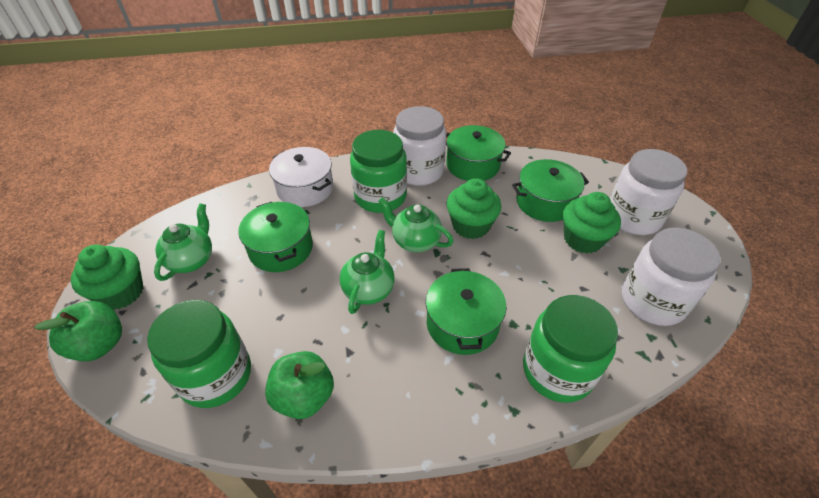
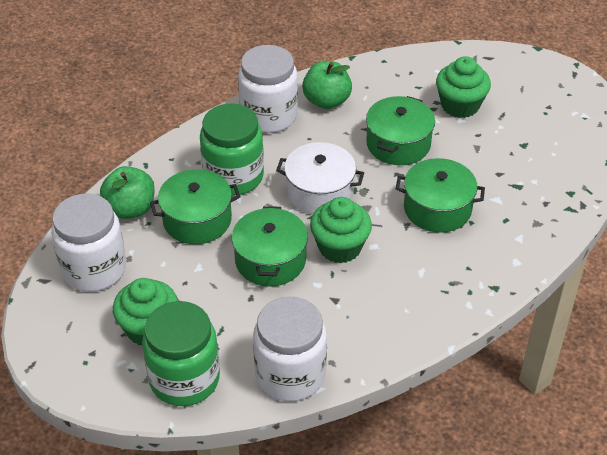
green jar: [147,300,251,408] [350,130,407,213] [523,295,618,403] = 3 -> [142,301,220,406] [200,103,264,196] = 2
green teapot: [154,203,212,281] [340,230,394,314] [378,197,454,252] = 3 -> none = 0

